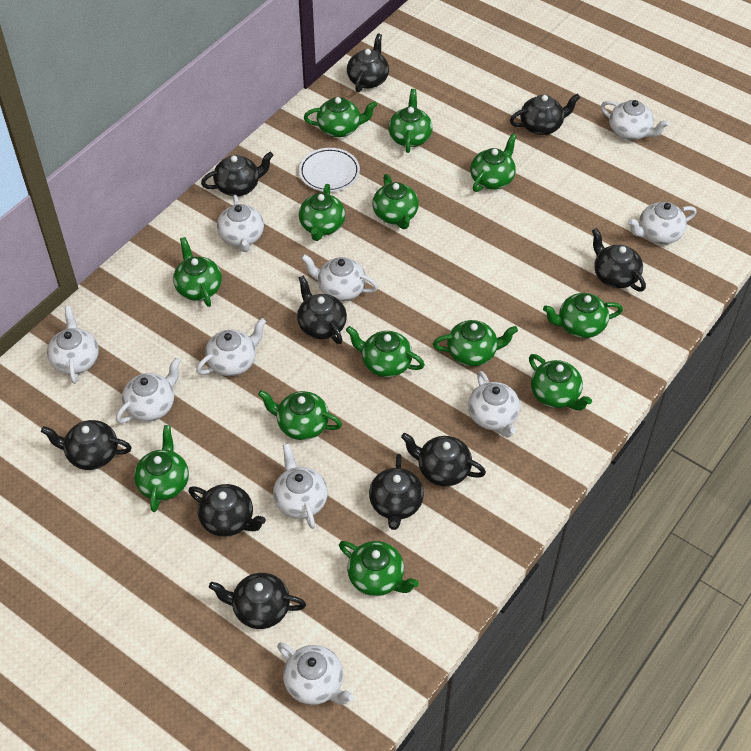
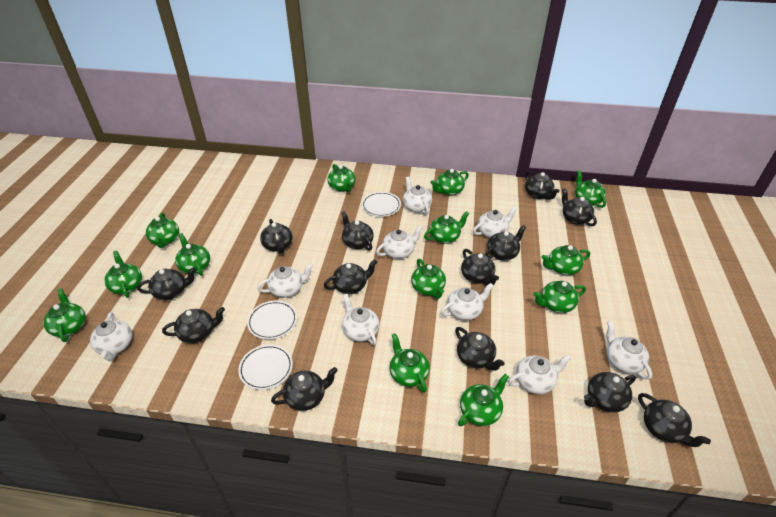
black teapot: [41,420,132,470] [188,484,266,537] [201,152,274,196] [209,573,306,629] [297,276,347,344] [347,33,389,92] [369,454,424,530] [401,433,486,486] [510,93,580,135] [592,228,646,292] = 10 -> [137,267,196,300] [162,307,225,343] [260,219,293,254] [271,367,338,411] [324,260,377,294] [342,211,374,251] [455,327,505,371] [461,249,499,285] [485,225,526,261] [525,171,560,200] [562,188,597,226] [584,372,636,413] [638,393,711,447] = 13
white plate: [299,148,360,192] = 1 -> [238,344,293,390] [247,300,297,340] [362,192,401,217] = 3
white teapot: [47,306,99,384] [116,358,181,423] [196,318,266,376] [217,195,264,252] [273,444,328,529] [277,642,354,705] [301,254,378,301] [468,371,520,438] [601,100,669,140] [628,202,697,244] = 10 -> [90,312,132,361] [257,263,313,298] [342,294,379,345] [376,225,423,259] [403,177,432,214] [441,283,494,321] [473,206,517,238] [508,354,571,394] [606,321,652,380] = 9

